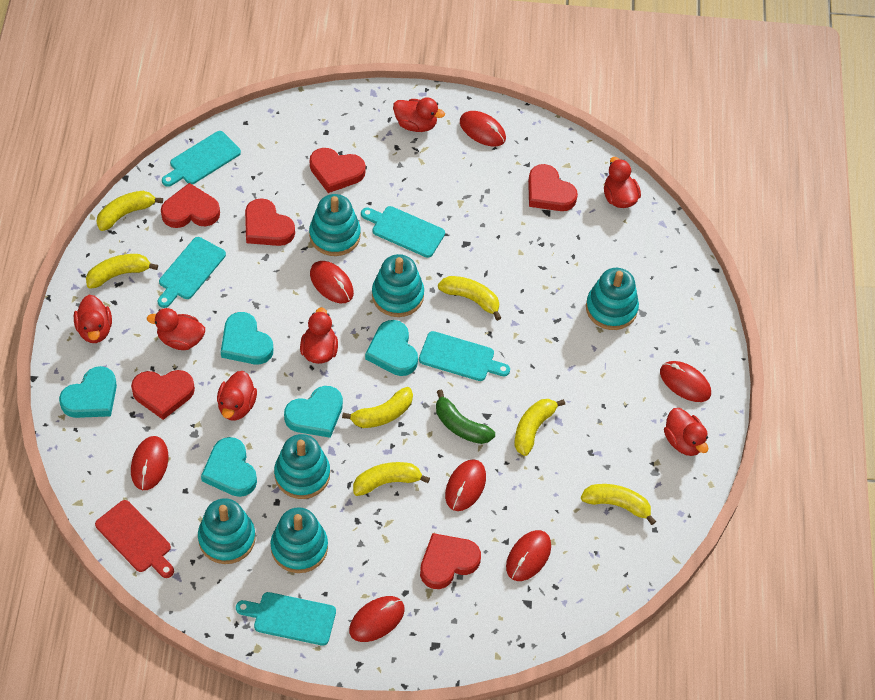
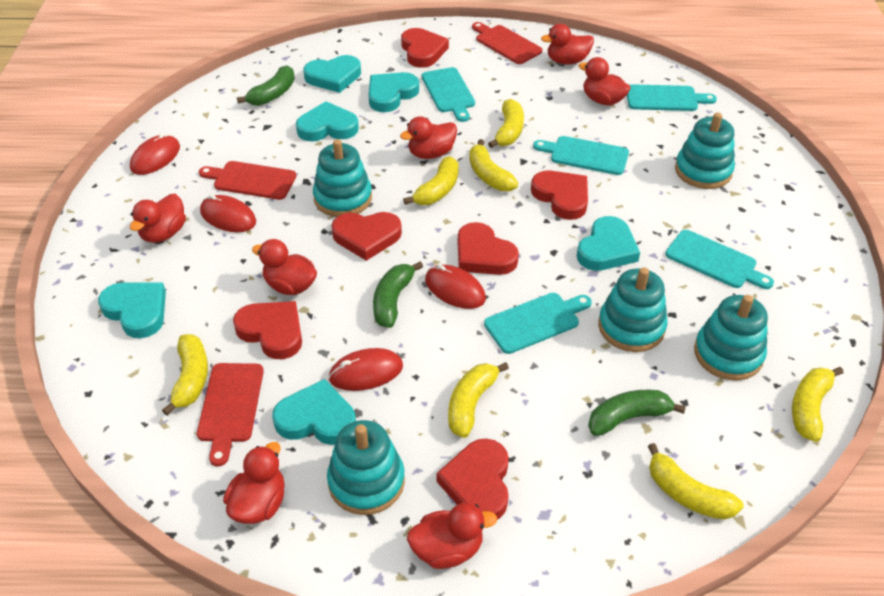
green banana: [436,390,495,444] = 1 -> [237,65,295,106] [373,261,423,328] [588,390,686,436] = 3
red cutting board: [95,500,174,578] = 1 -> [197,363,264,466] [199,161,297,200] [472,22,542,64] = 3
red mouse: [131,436,168,490] [310,261,354,303] [349,596,405,642] [445,459,486,511] [460,111,506,147] [506,530,551,581] [660,361,711,402] = 7 -> [130,133,180,175] [200,195,256,232] [328,348,403,391] [425,265,486,309] = 4
turquoise heart: [59,366,117,418] [201,437,257,497] [221,312,273,364] [284,386,343,438] [365,320,418,376] = 5 -> [98,283,166,338] [272,379,356,445] [296,101,359,141] [303,55,361,93] [368,72,419,112] [577,216,640,271] = 6
turquoise stacking toy: [198,498,256,564] [271,507,328,573] [274,434,330,499] [309,194,361,256] [372,254,424,317] [586,268,639,330] = 6 -> [313,139,372,217] [327,420,405,515] [598,268,668,352] [675,112,735,189] [694,295,768,381] = 5

